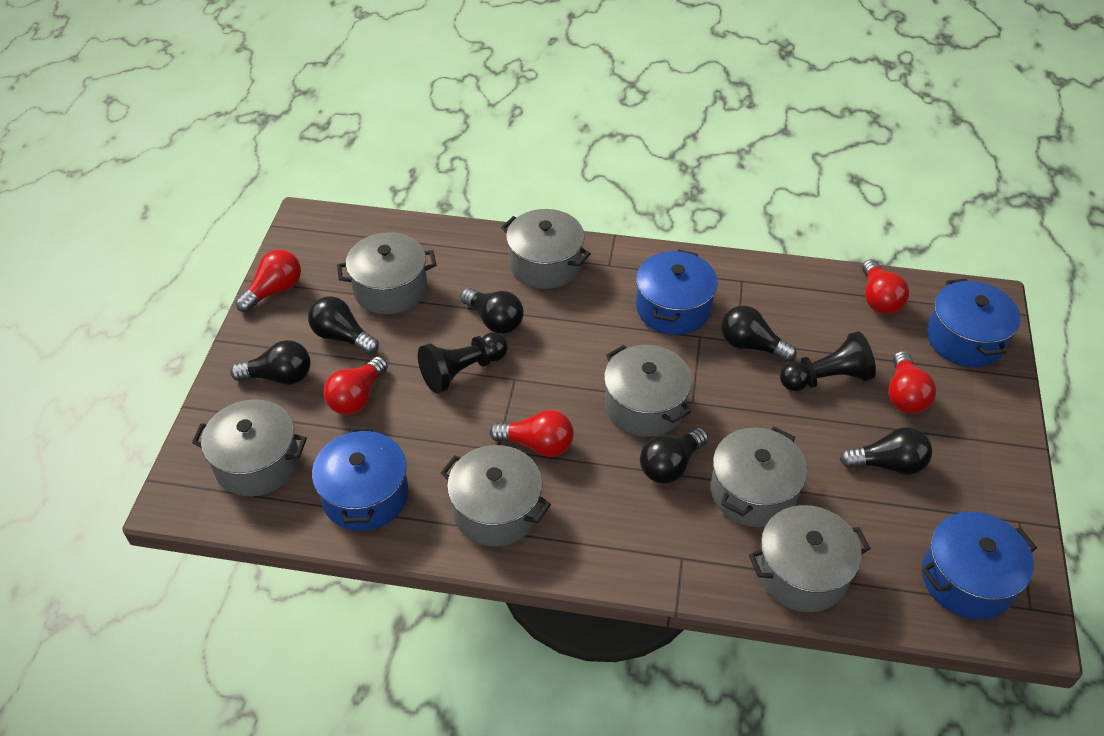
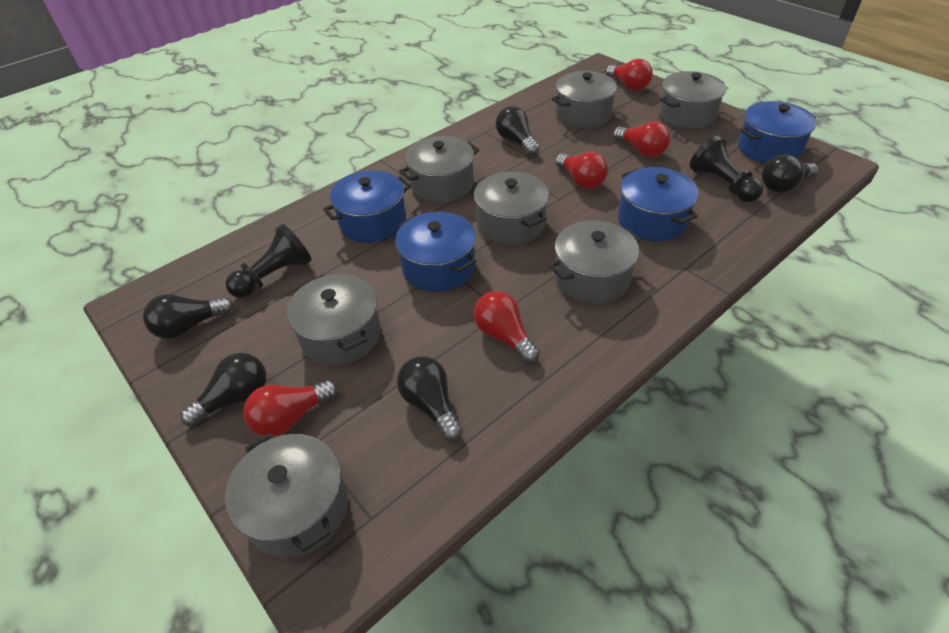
black light bulb: [230,340,310,385] [308,296,379,355] [460,288,524,334] [640,427,708,484] [721,305,797,362] [840,427,932,475] = 6 -> [143,294,234,339] [181,353,267,427] [397,356,463,441] [496,106,540,156] [762,154,818,193] = 5

